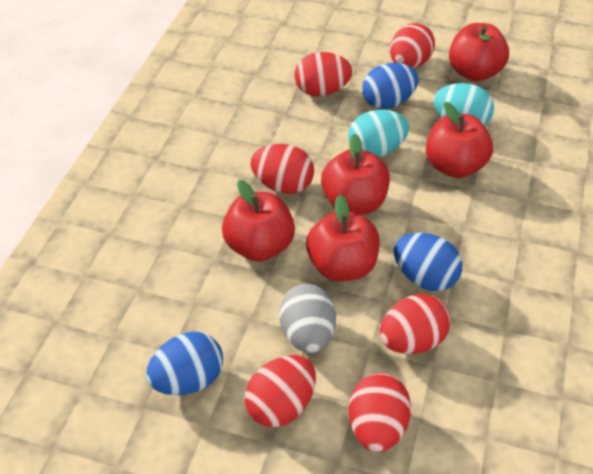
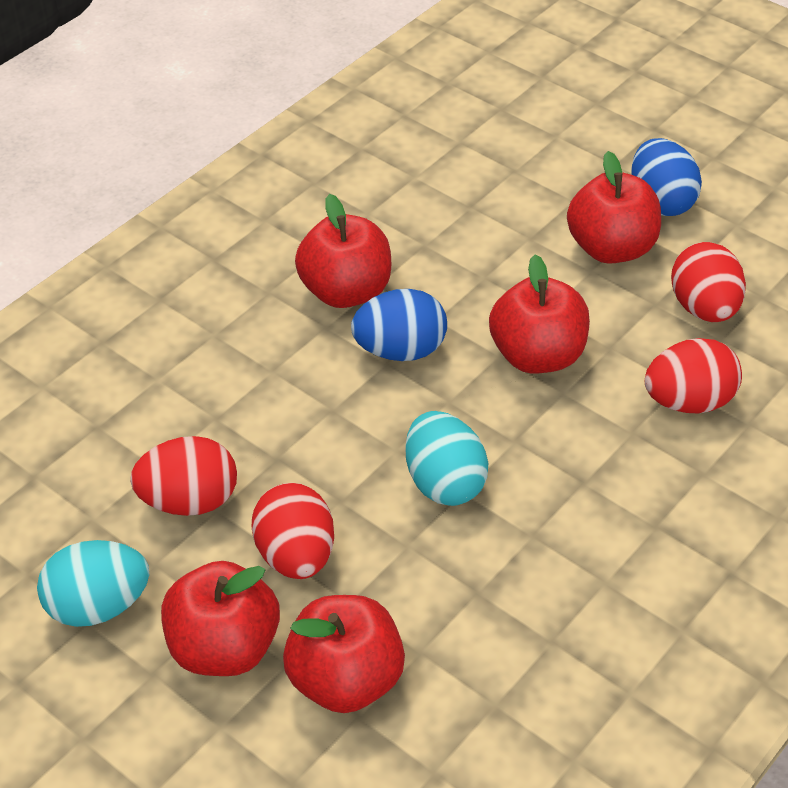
blue egg: [146,332,223,395] [362,63,419,109] [394,233,462,291] = 3 -> [351,289,447,361] [631,138,702,216] = 2
grey egg: [279,284,336,353] = 1 -> none = 0
red egg: [245,355,316,427] [250,144,314,194] [295,52,352,97] [349,373,411,452] [380,294,451,354] [390,23,435,68] = 6 -> [130,436,237,516] [252,483,334,579] [645,338,742,414] [671,242,746,322] = 4

